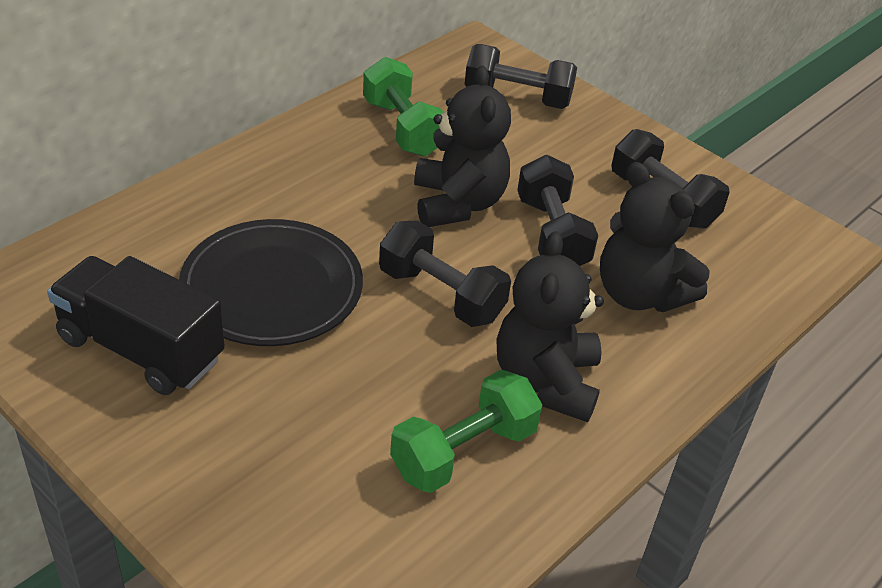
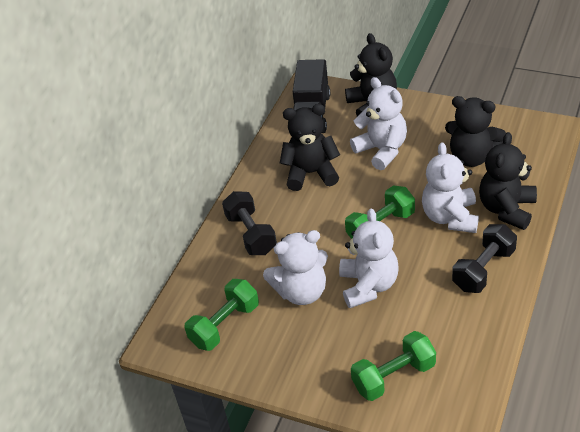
black dumbbell: [379,220,511,327] [464,44,577,109] [517,155,598,266] [611,129,730,229] = 4 -> [222,191,277,255] [452,224,517,293] = 2
black plate: [179,219,363,346] = 1 -> none = 0
black teddy bear: [414,66,511,227] [497,231,604,422] [600,162,710,312] = 3 -> [280,104,340,191] [345,33,397,117] [445,96,506,167] [479,132,537,230] = 4
green dumbbell: [363,57,443,156] [390,370,542,493] = 2 -> [184,279,259,351] [345,185,415,239] [351,331,436,401] = 3
white teddy bear: none = 0 -> [263,230,328,305] [339,208,399,308] [350,77,407,170] [422,142,479,233] = 4

